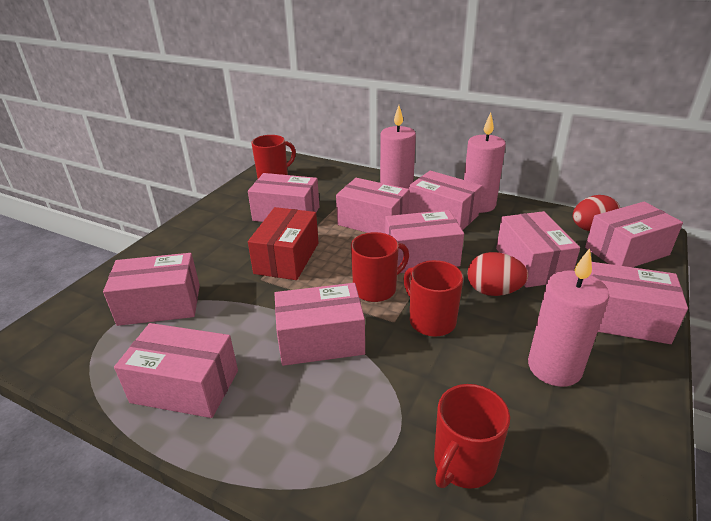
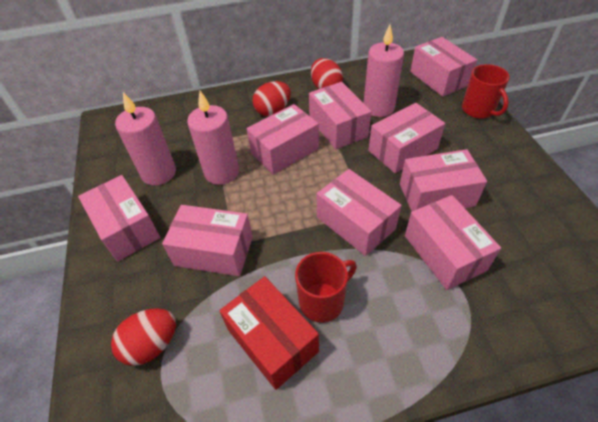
pink box: [103,253,200,326] [114,323,238,418] [248,173,320,222] [274,283,365,366] [336,178,410,233] [385,210,464,273] [409,171,482,230] [496,211,580,288] [585,202,683,267] [591,262,688,344] = 10 -> [78,175,160,262] [162,205,253,276] [247,104,319,175] [309,82,371,149] [317,169,402,256] [368,103,445,173] [400,149,487,211] [405,195,501,290] [410,37,477,97] = 9
red egg: [467,252,529,296] [573,195,620,232] = 2 -> [111,308,176,366] [252,81,291,116] [311,58,343,89] = 3
red mug: [251,135,296,178] [351,232,409,302] [403,260,463,337] [434,384,510,489] = 4 -> [295,252,357,323] [462,64,510,119] = 2

